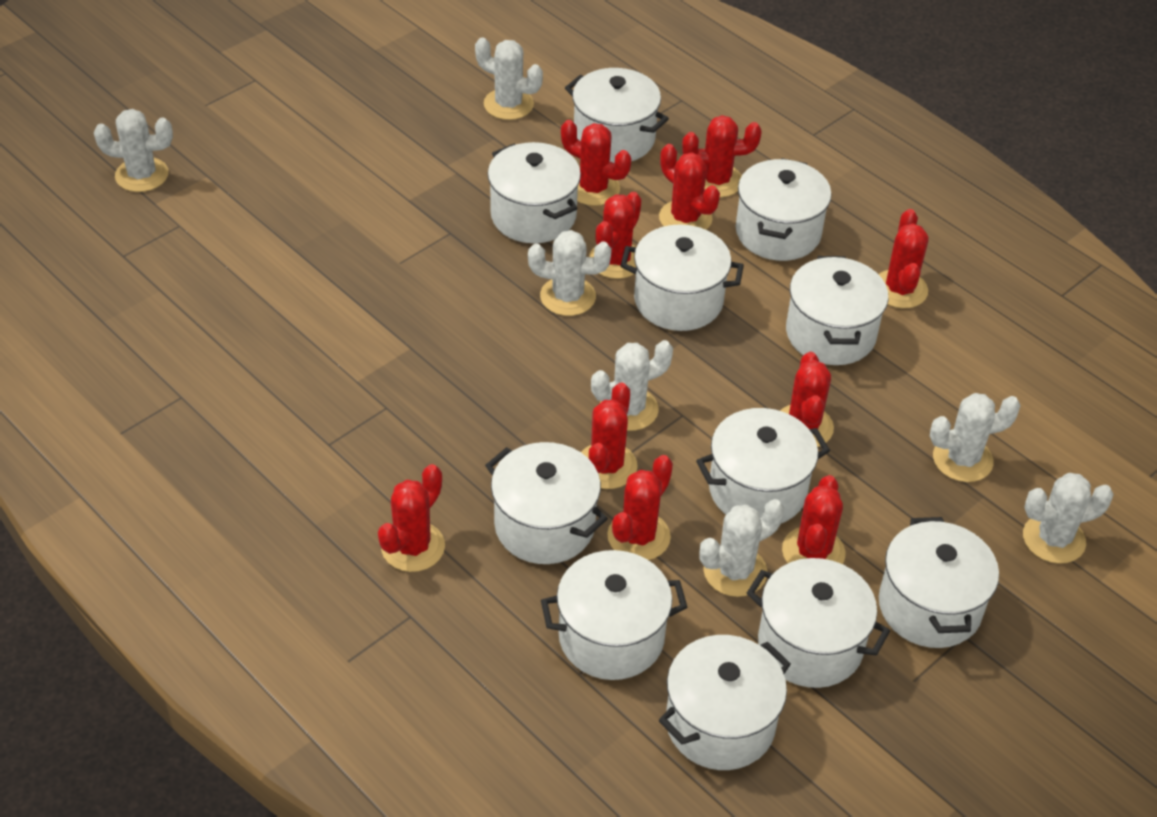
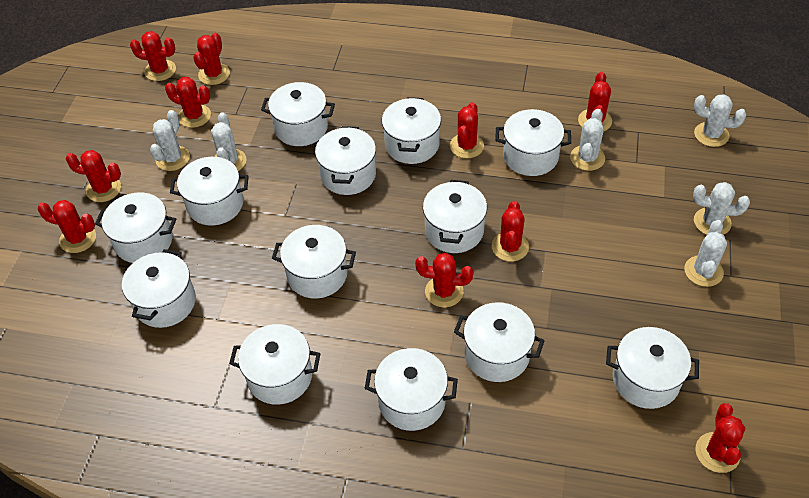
white cactus: [94,109,173,192] [475,37,543,120] [528,230,612,316] [591,340,673,431] [699,499,784,597] [930,393,1021,482] [1023,473,1114,564] = 7 -> [150,110,190,171] [211,112,246,171] [570,109,605,171] [684,220,727,287] [693,182,750,235] [694,94,746,147] = 6
white pot: [485,442,608,564] [488,142,581,243] [541,550,687,680] [565,68,669,163] [620,224,744,331] [659,635,791,770] [696,408,830,523] [736,158,831,261] [747,558,890,688] [786,256,888,365] [879,517,999,648] = 11 -> [95,192,176,263] [122,249,196,328] [170,157,249,226] [229,324,321,405] [261,82,335,146] [272,225,356,299] [315,126,376,195] [365,348,458,431] [382,97,441,164] [423,180,487,253] [454,302,545,382] [495,109,571,176] [606,327,699,409] = 13

